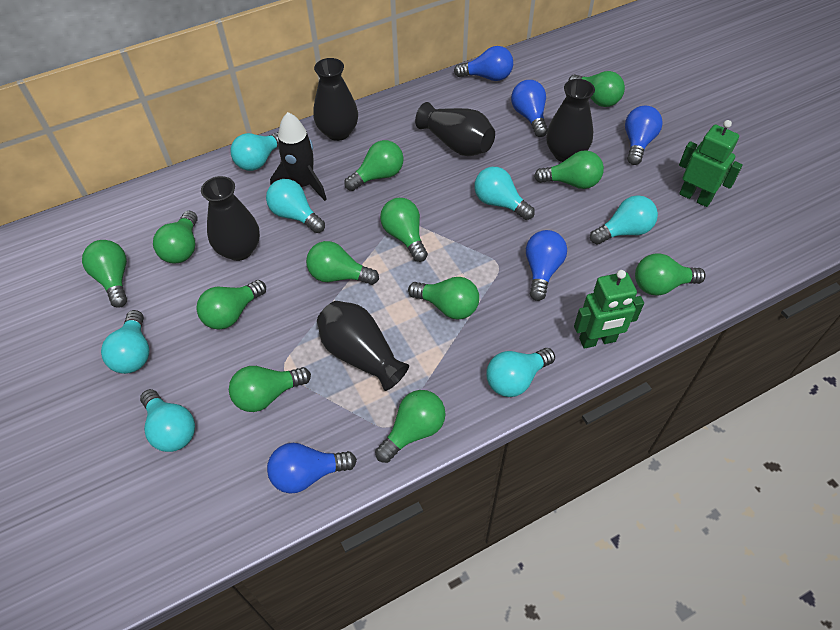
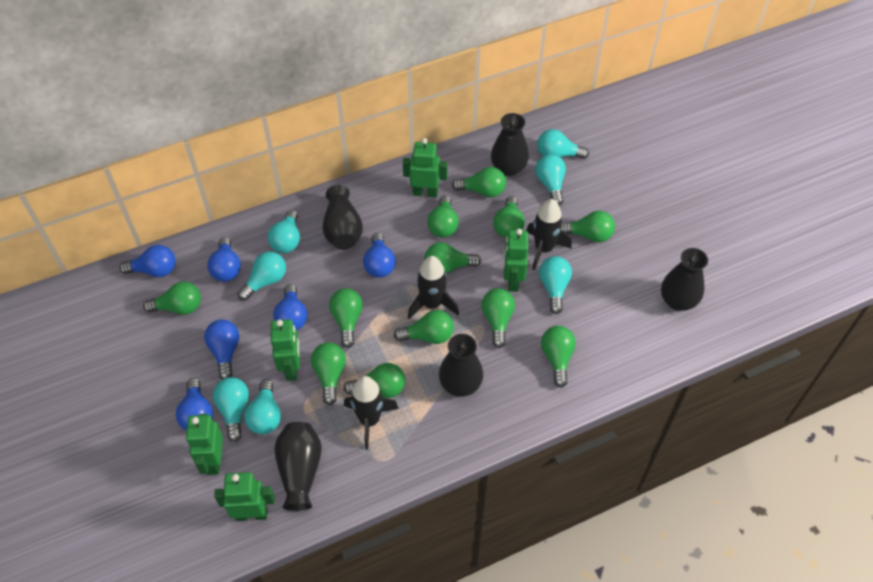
black rocket: [270,112,327,201] = 1 -> [344,376,399,449] [408,256,459,319] [526,199,572,270] = 3
blue light bulb: [267,443,357,494] [454,46,513,81] [511,80,548,137] [526,230,567,301] [625,106,663,165] = 5 -> [119,245,176,277] [176,378,213,431] [204,319,239,379] [207,237,241,282] [273,284,307,330] [363,233,395,278] = 6
green robot: [574,270,644,349] [679,120,743,207] = 2 -> [186,414,223,475] [214,472,275,521] [270,319,300,381] [403,138,448,198] [504,229,528,292] = 5

